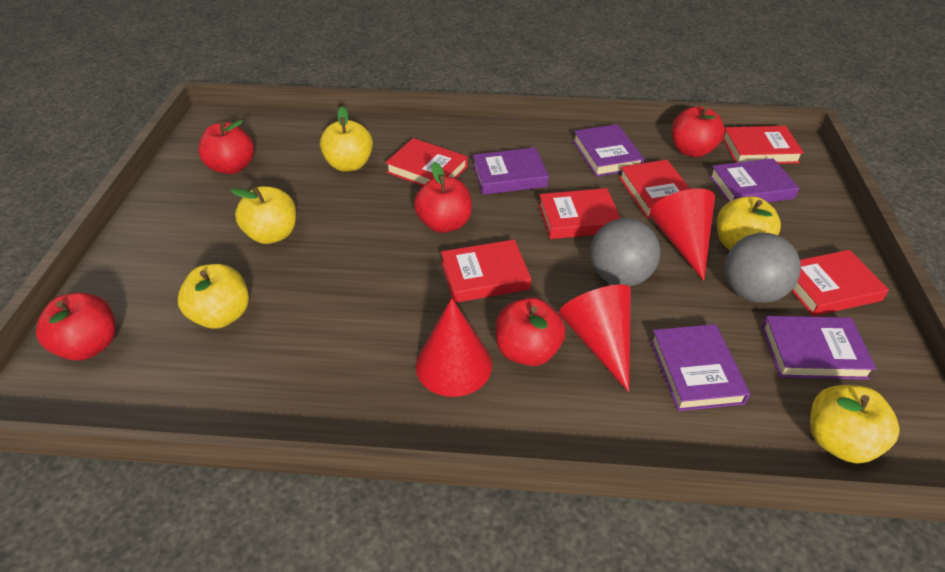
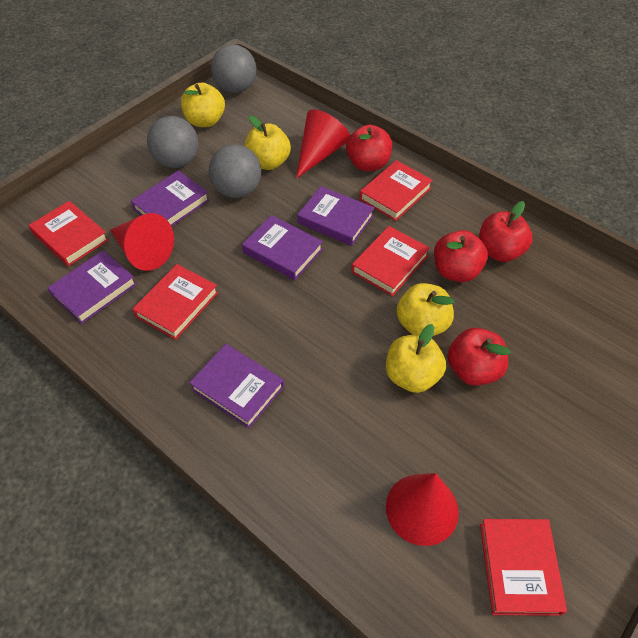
grey ball: [590,218,660,286] [725,233,801,303] = 2 -> [147,116,198,168] [209,144,261,198] [211,44,256,93] = 3
red apple: [36,293,116,360] [198,120,254,174] [414,162,472,233] [496,298,566,366] [672,107,725,157] = 5 -> [346,125,392,171] [434,230,488,282] [447,328,510,386] [479,201,533,262] = 4
red book: [385,138,468,186] [441,240,531,303] [539,188,621,239] [619,160,690,218] [723,126,804,164] [792,250,889,316] = 6 -> [29,201,109,267] [132,264,218,340] [351,226,430,296] [359,160,433,221] [480,519,567,616] = 5
yellow apple: [178,264,249,329] [230,186,296,244] [320,106,373,172] [717,196,781,250] [810,385,899,463] = 5 -> [181,83,225,127] [245,116,291,170] [386,324,446,393] [396,283,454,336] = 4

